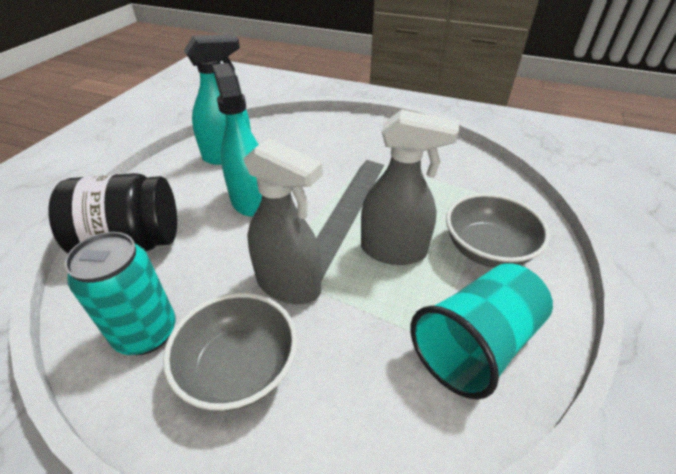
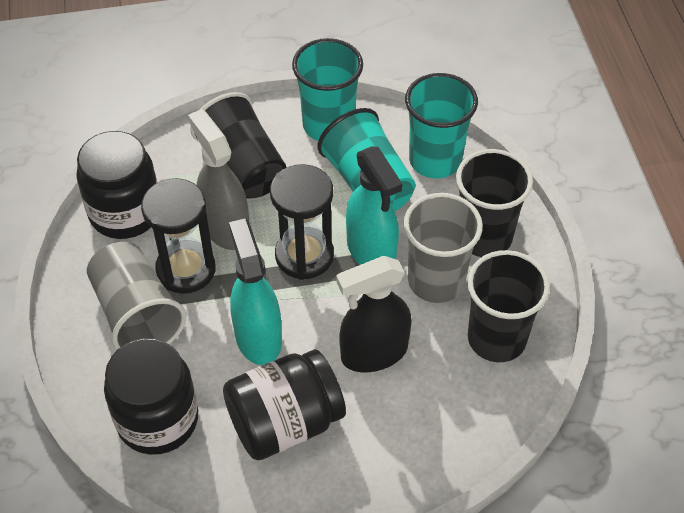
black cup: none = 0 -> [190,92,286,198] [456,149,533,257] [467,250,550,362] = 3
black hourglass: none = 0 -> [141,178,215,294] [270,164,334,280] = 2
black jar: [48,173,177,254] = 1 -> [76,131,157,239] [104,338,198,455] [223,349,346,460] = 3
black spray bottle: none = 0 -> [336,256,411,372] = 1
grey bowl: [163,293,297,411] [446,193,550,268] = 2 -> none = 0
grey cup: none = 0 -> [87,242,186,350] [403,193,483,303] = 2
grey spray bottle: [243,138,323,304] [361,109,459,265] = 2 -> [188,109,249,250] = 1
turquoise can: [64,232,176,355] = 1 -> none = 0
turquoise cup: [410,263,553,400] = 1 -> [292,38,363,141] [317,108,416,211] [405,73,478,178] = 3

